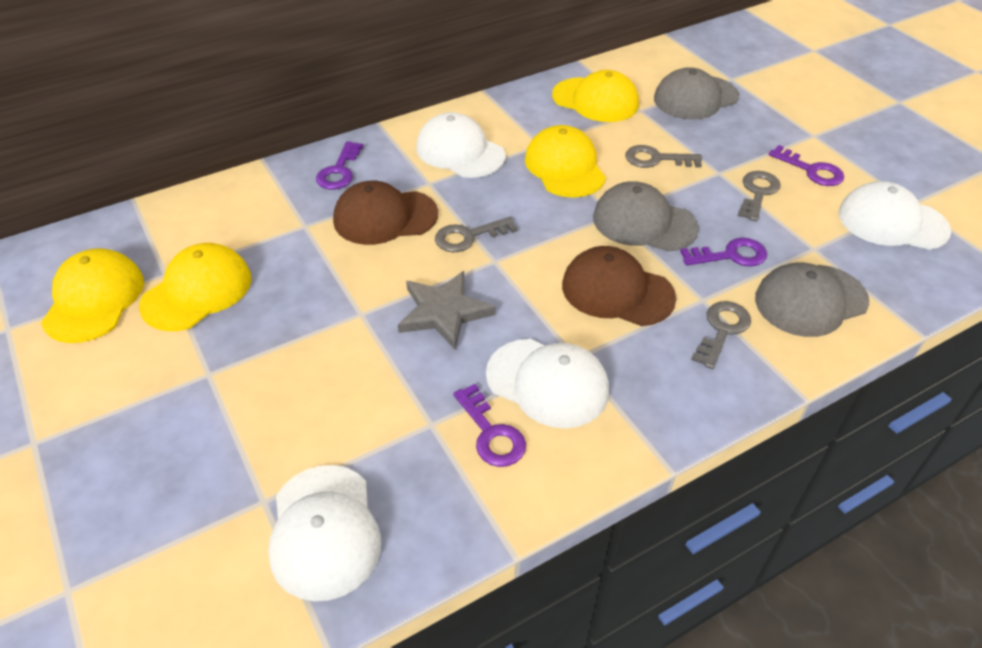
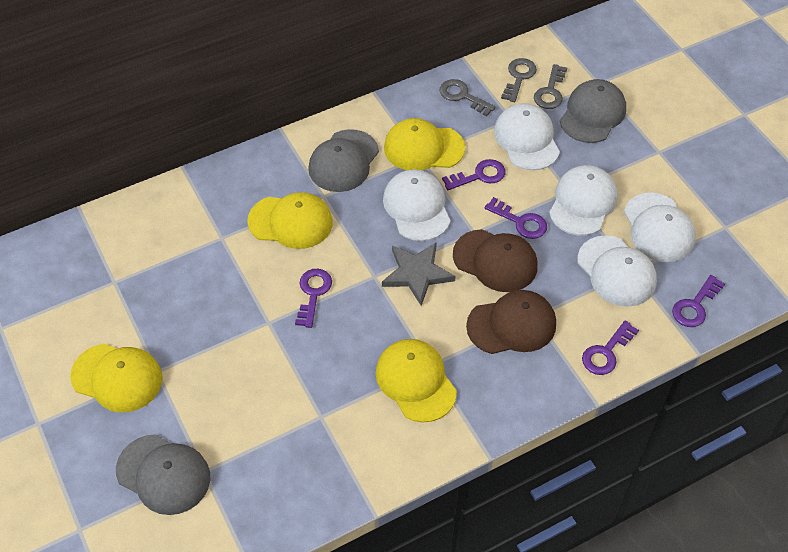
grey key: [435,217,518,252] [625,145,702,168] [691,301,751,369] [738,171,781,221] = 4 -> [440,79,496,117] [501,58,537,102] [534,64,567,109] = 3
purple key: [316,141,364,189] [453,384,526,467] [680,238,767,266] [769,145,844,186] = 4 -> [295,269,332,328] [442,159,506,190] [485,197,547,239] [582,321,639,375] [672,275,725,327] = 5
white cap: [268,465,381,601] [416,112,505,178] [486,339,609,428] [838,181,951,250] = 4 -> [383,169,451,241] [494,103,560,170] [549,165,618,236] [577,235,657,307] [624,193,696,262] = 5

